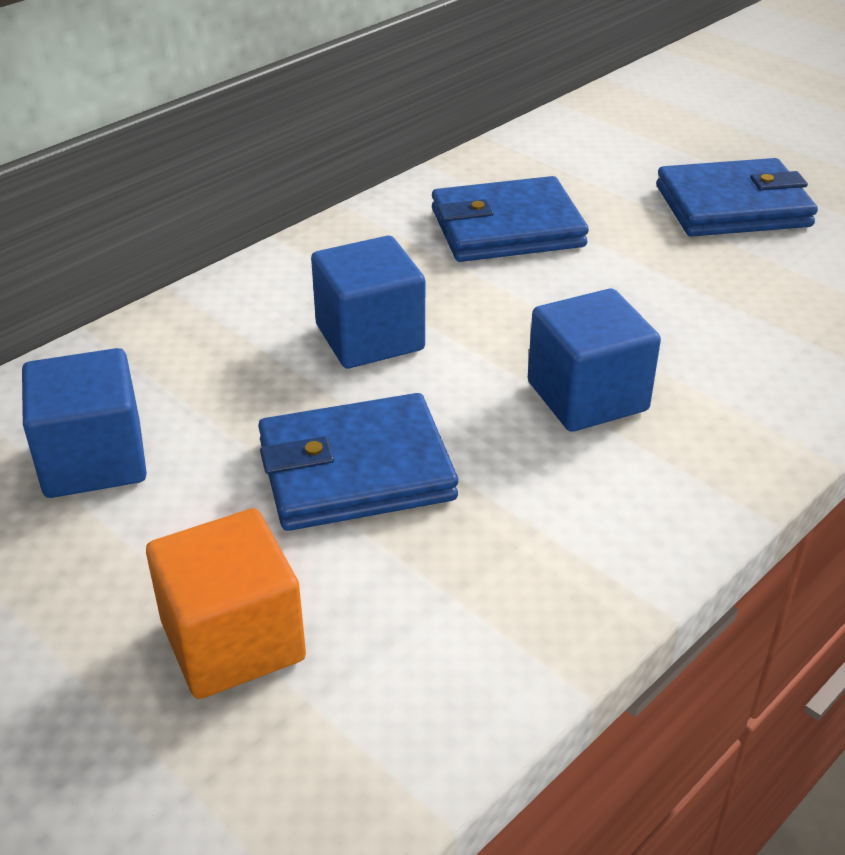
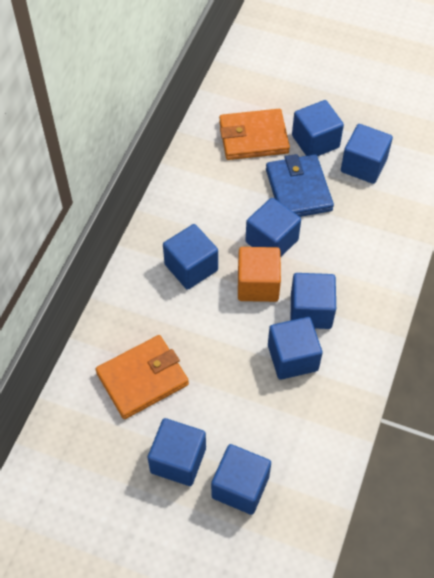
blue cube: [22,348,147,498] [311,236,425,368] [528,288,661,432] = 3 -> [148,418,206,486] [163,224,218,290] [211,444,271,515] [245,198,301,256] [268,317,322,380] [291,273,336,329] [292,100,344,157] [341,124,393,184] = 8
blue wallet: [258,393,458,531] [432,176,589,262] [656,158,818,237] = 3 -> [266,154,334,217] = 1
orange wallet: none = 0 -> [96,335,189,419] [219,109,290,160] = 2

